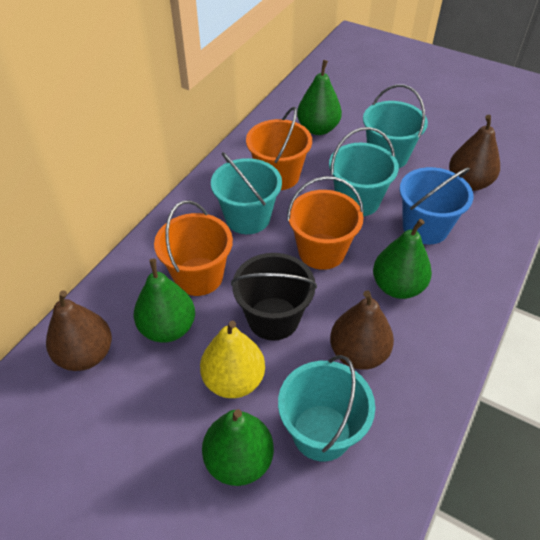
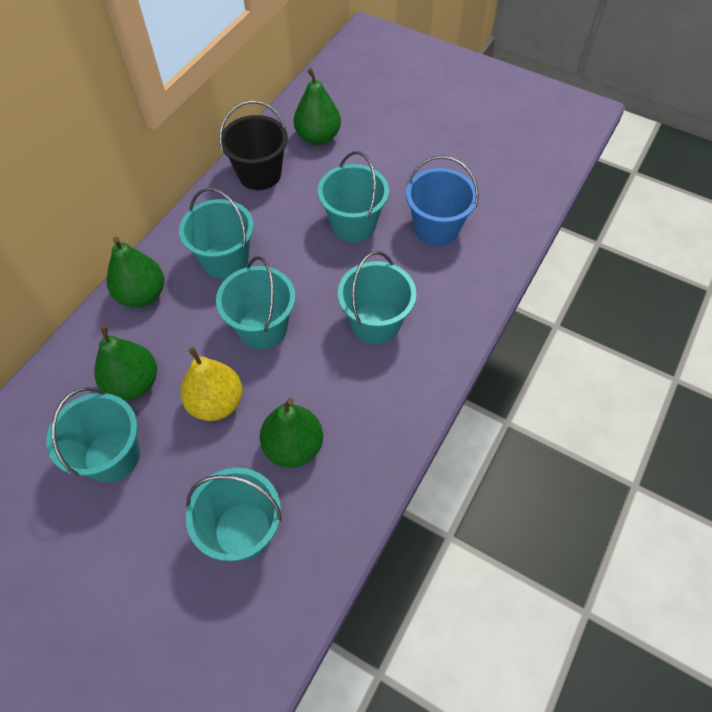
brown pear: [46,290,112,371] [330,291,394,370] [449,115,500,191] = 3 -> none = 0
orange bucket: [154,200,233,296] [246,107,312,190] [287,176,364,270] = 3 -> none = 0
turquoise bucket: [211,152,282,234] [278,355,375,461] [329,127,399,216] [363,84,428,168] = 4 -> [46,387,140,482] [179,188,254,279] [186,468,282,561] [216,256,295,349] [318,151,389,242] [338,251,416,344] = 6

